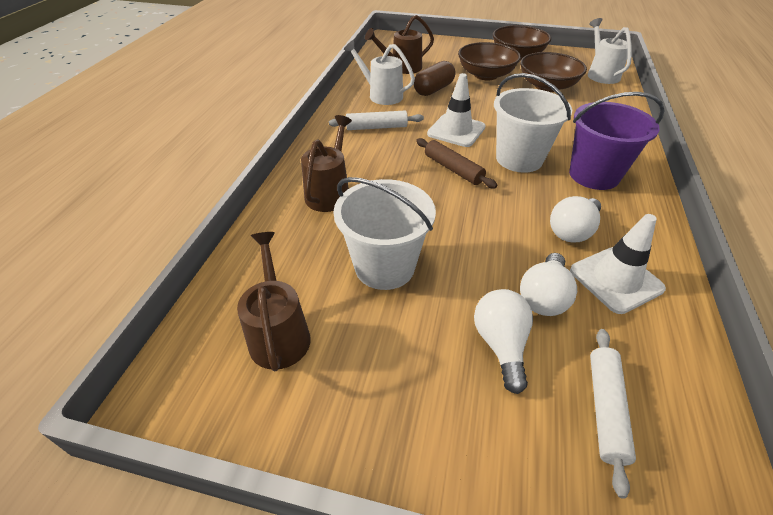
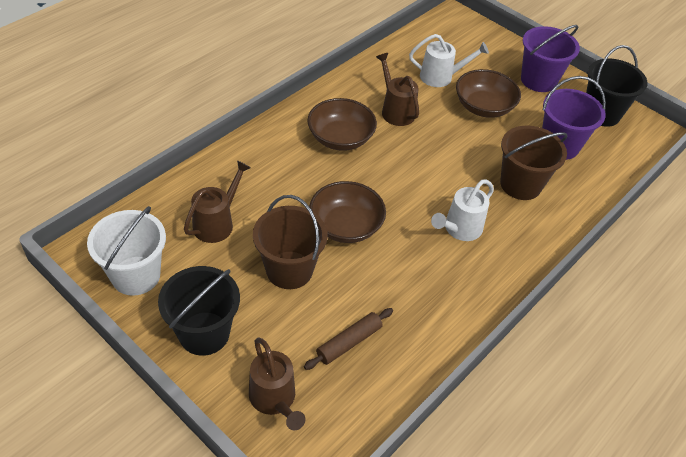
black bucket: none = 0 -> [158,266,240,356] [586,45,648,127] = 2
brown bucket: none = 0 -> [253,195,327,289] [500,126,568,200] = 2
brown capsule: [414,61,455,96] = 1 -> none = 0
purple bucket: [569,92,665,190] = 1 -> [521,25,580,92] [542,76,606,160] = 2
white bucket: [333,177,436,290] [494,73,572,173] = 2 -> [87,206,166,296] = 1
white light bulb: [474,289,533,394] [520,253,577,316] [550,196,601,242] = 3 -> none = 0
white rolling pin: [329,111,424,130] [590,329,636,499] = 2 -> none = 0
white traffic cone: [427,73,486,147] [570,214,666,314] = 2 -> none = 0

